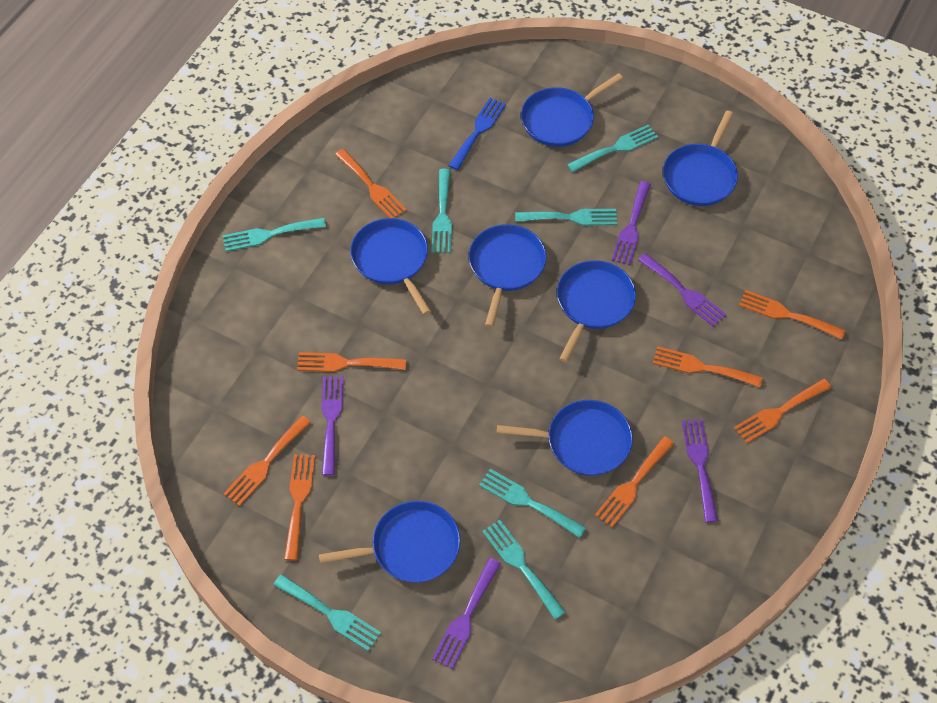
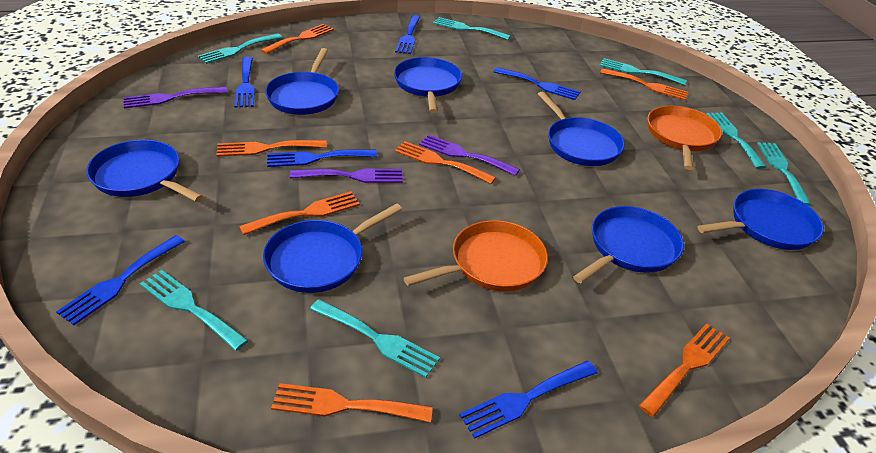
blue fork: [449,98,506,170] = 1 -> [56,235,185,325] [235,57,255,108] [267,149,377,167] [395,15,420,54] [459,361,598,439] [493,67,581,100] = 6
orange fork: [223,415,311,506] [284,454,315,561] [297,352,406,372] [335,149,406,218] [595,436,674,528] [653,346,763,387] [734,379,831,443] [739,290,846,340] = 8 -> [216,140,327,157] [239,191,360,235] [261,24,334,54] [271,383,433,423] [394,141,496,184] [600,68,688,100] [639,323,730,417] = 7
orange pan: none = 0 -> [403,220,548,291] [647,106,722,170] = 2
purple fork: [321,376,344,476] [432,558,501,669] [612,181,651,265] [638,253,727,327] [682,419,718,523] = 5 -> [123,87,227,108] [290,169,403,183] [419,135,520,176] = 3

